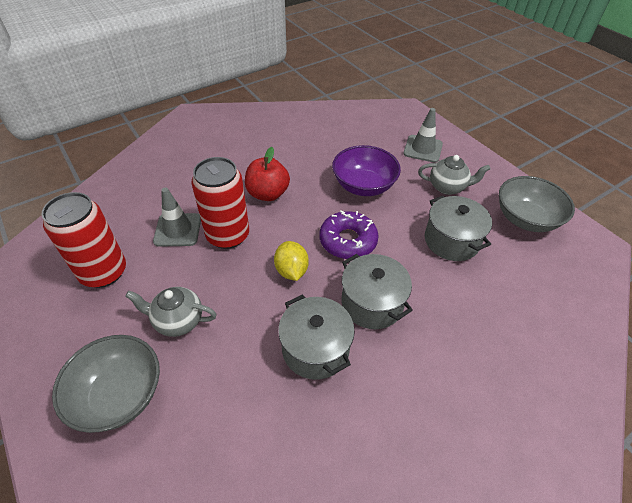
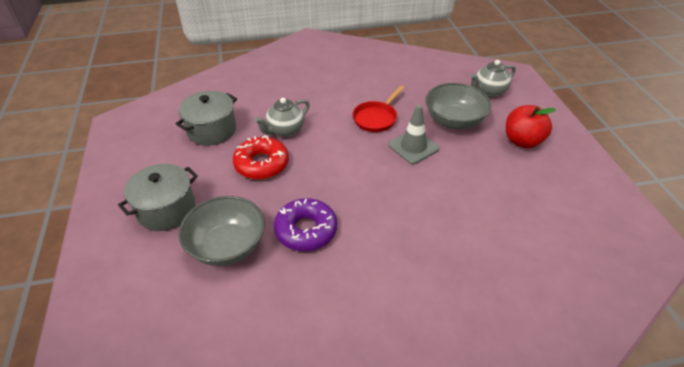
grey pot: [278,295,355,380] [341,254,413,329] [425,196,492,261] = 3 -> [118,164,198,231] [176,91,237,146] = 2
grey traffic cone: [153,187,201,247] [403,108,443,163] = 2 -> [388,105,439,164] = 1
purple bowl: [332,145,401,196] = 1 -> none = 0
red can: [42,192,126,288] [191,157,249,249] = 2 -> none = 0
red donut: none = 0 -> [233,136,289,180] = 1
red pan: none = 0 -> [352,86,404,132] = 1
yellow lemon: [274,241,309,281] = 1 -> none = 0

